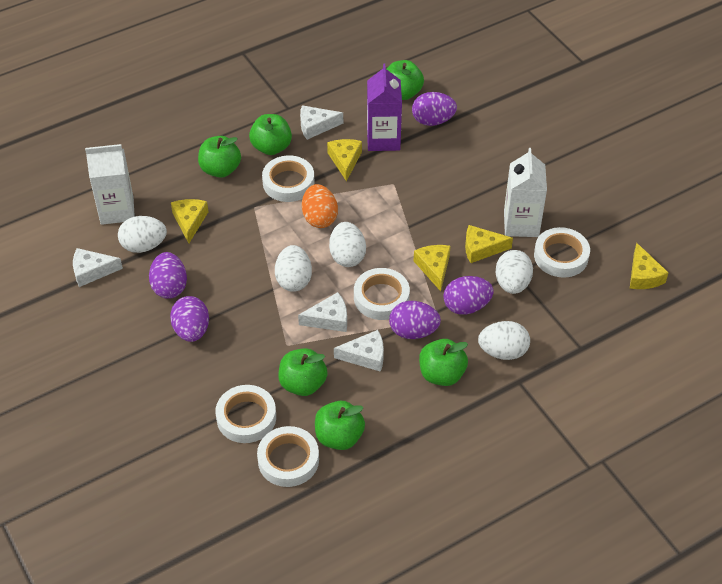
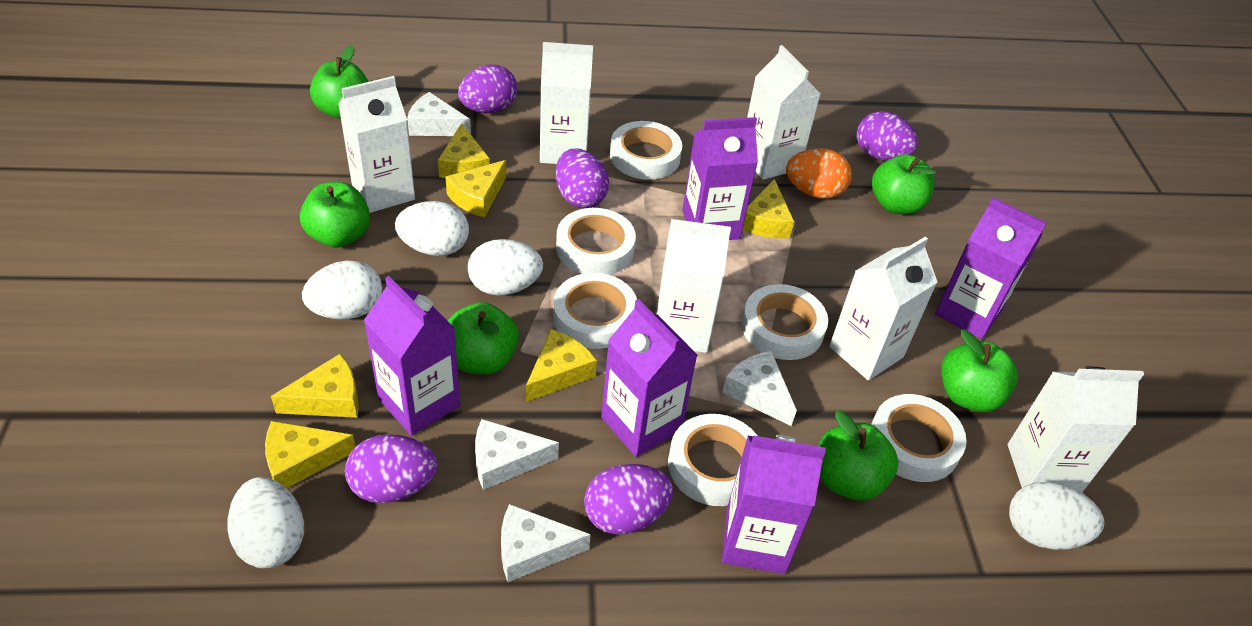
purple carton: [367,64,402,151] = 1 -> [364,276,460,436] [601,299,698,457] [682,117,758,240] [722,435,826,574] [935,197,1046,339] = 5
white carton: [85,144,135,225] [504,148,547,237] = 2 -> [338,76,415,213] [540,42,593,164] [657,219,731,353] [747,45,821,180] [829,237,938,380] [1008,366,1144,493] = 6
white tape: [215,385,276,443] [257,426,319,487] [262,156,314,202] [354,268,410,320] [534,227,590,278] = 5 -> [553,273,637,349] [556,208,636,275] [610,121,682,180] [668,414,758,506] [741,284,828,360] [871,394,967,482] = 6
yellow cheese: [171,199,208,243] [327,139,362,182] [414,245,451,291] [465,225,513,263] [630,243,669,289] = 5 -> [265,421,356,488] [271,354,359,418] [438,123,490,178] [446,160,506,218] [526,329,597,402] [742,179,794,239] = 6

